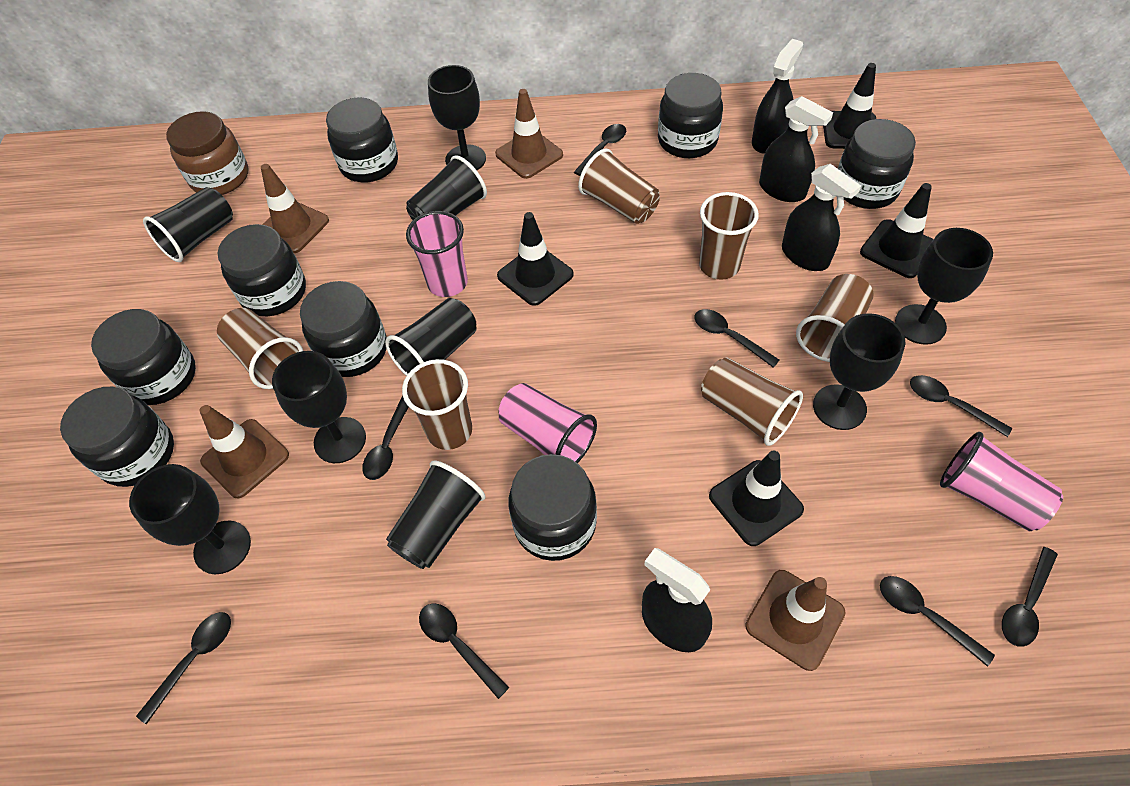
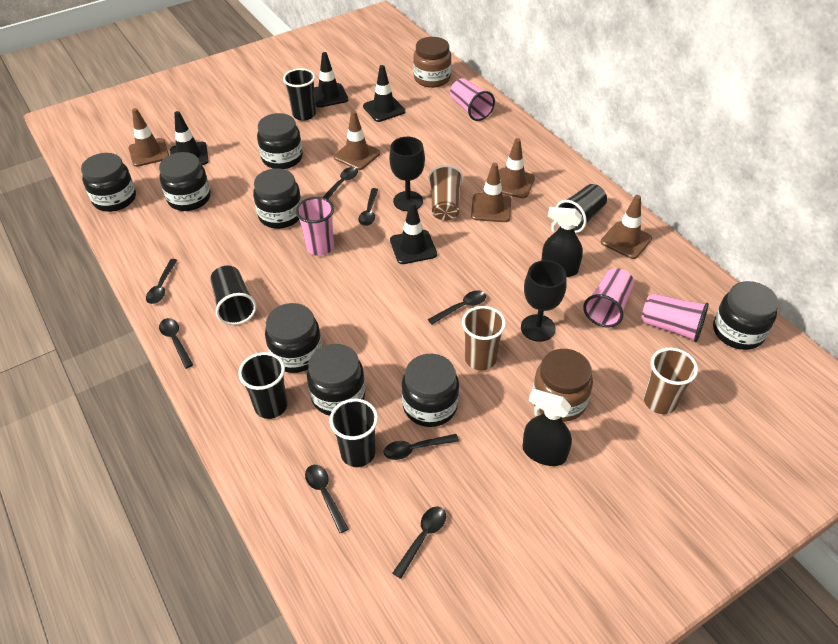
black cup: [143,187,233,262] [385,298,477,376] [386,460,485,569] [406,155,487,220] = 4 -> [210,266,256,325] [238,352,288,419] [283,68,316,121] [329,399,378,467] [556,184,607,233] = 5
black goblet: [129,464,251,574] [272,351,366,463] [428,65,486,170] [813,313,906,430] [895,228,993,345] = 5 -> [389,137,425,211] [521,260,567,342] = 2
black spray bottle: [642,548,712,652] [752,39,803,154] [759,96,833,202] [782,164,861,271] = 4 -> [522,389,572,466] [541,207,583,277] = 2
brown cup: [217,308,303,389] [402,359,472,450] [578,148,660,224] [699,192,759,280] [701,357,803,446] [796,274,874,362] = 6 -> [429,165,463,221] [462,306,506,370] [644,348,698,414] = 3
brown jar: [166,111,248,195] = 1 -> [413,37,451,88] [533,349,593,422] = 2
brown traffic cone: [200,405,289,498] [261,164,329,253] [495,89,563,179] [745,570,846,671] = 4 -> [129,108,169,167] [334,111,380,170] [471,163,511,222] [499,138,535,198] [601,195,652,259] = 5
pink cup: [406,211,468,297] [498,383,597,463] [940,432,1063,531] = 3 -> [296,197,334,256] [450,78,495,121] [583,268,634,327] [641,293,709,343] = 4

